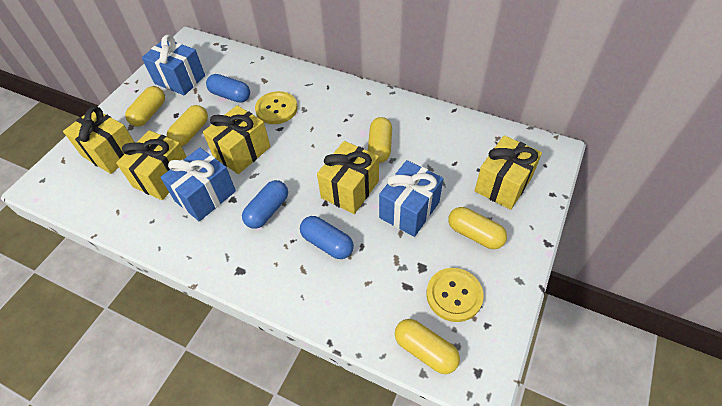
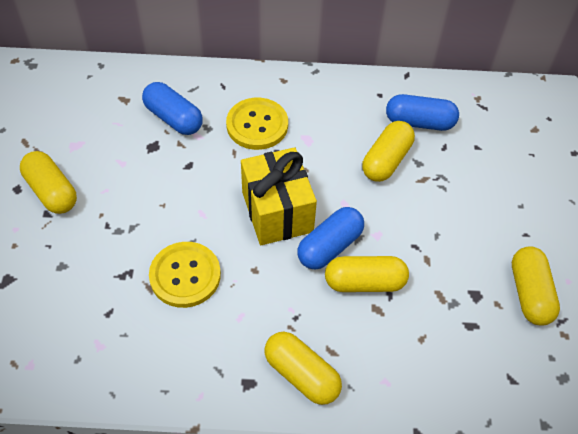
blue gift: [142,35,205,96] [161,148,236,221] [379,160,444,237] = 3 -> none = 0
yellow gift: [63,106,134,174] [116,130,186,200] [203,105,271,174] [317,141,379,214] [475,135,542,210] = 5 -> [241,147,317,245] = 1

